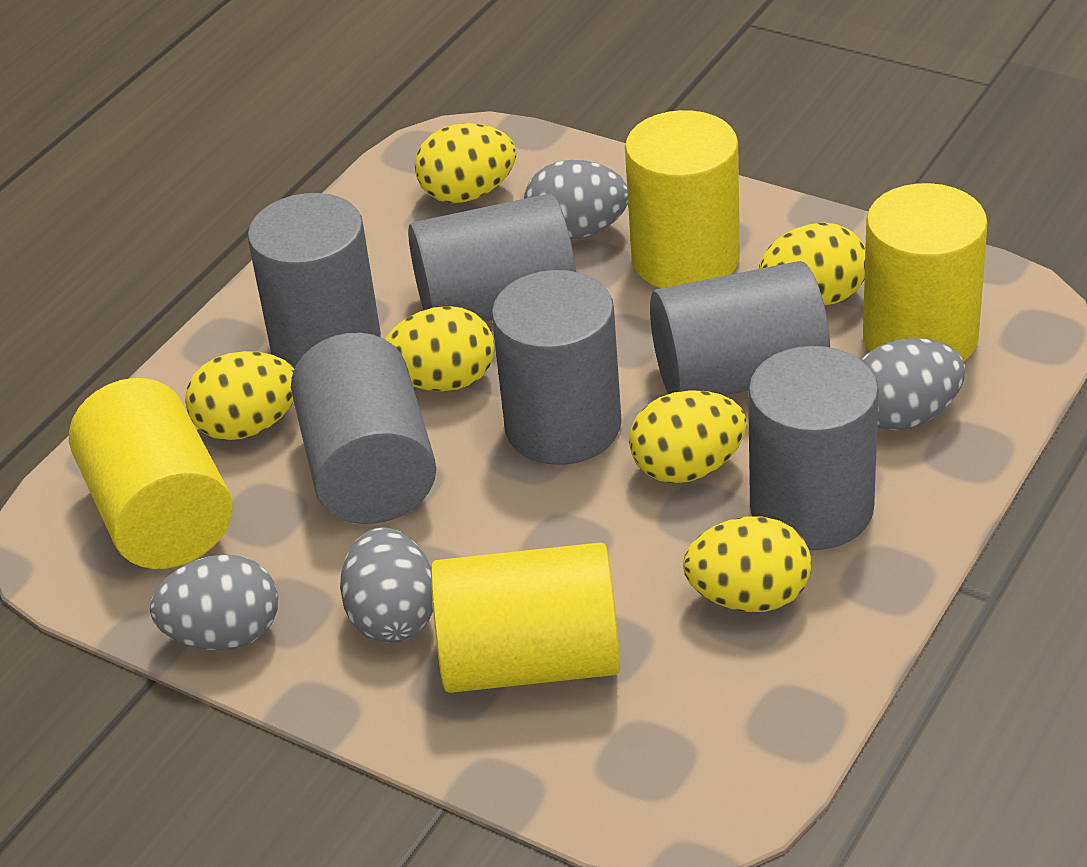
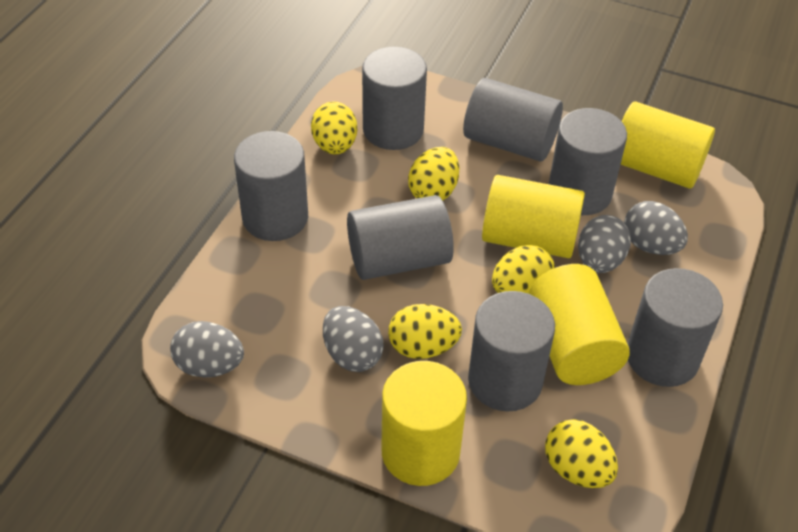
grey cylinder: [247,193,381,369] [291,333,436,524] [408,194,576,321] [491,270,622,465] [650,261,830,396] [748,346,879,550] = 6 -> [234,131,308,241] [347,195,454,280] [362,47,427,150] [463,78,563,161] [468,291,555,412] [549,108,627,215] [627,268,723,387] = 7
yellow egg: [185,351,295,440] [385,306,494,391] [415,123,516,203] [629,390,747,483] [683,516,811,612] [759,223,865,305] = 6 -> [311,101,357,155] [388,304,462,359] [408,147,459,201] [492,245,555,294] [545,419,618,488] = 5

